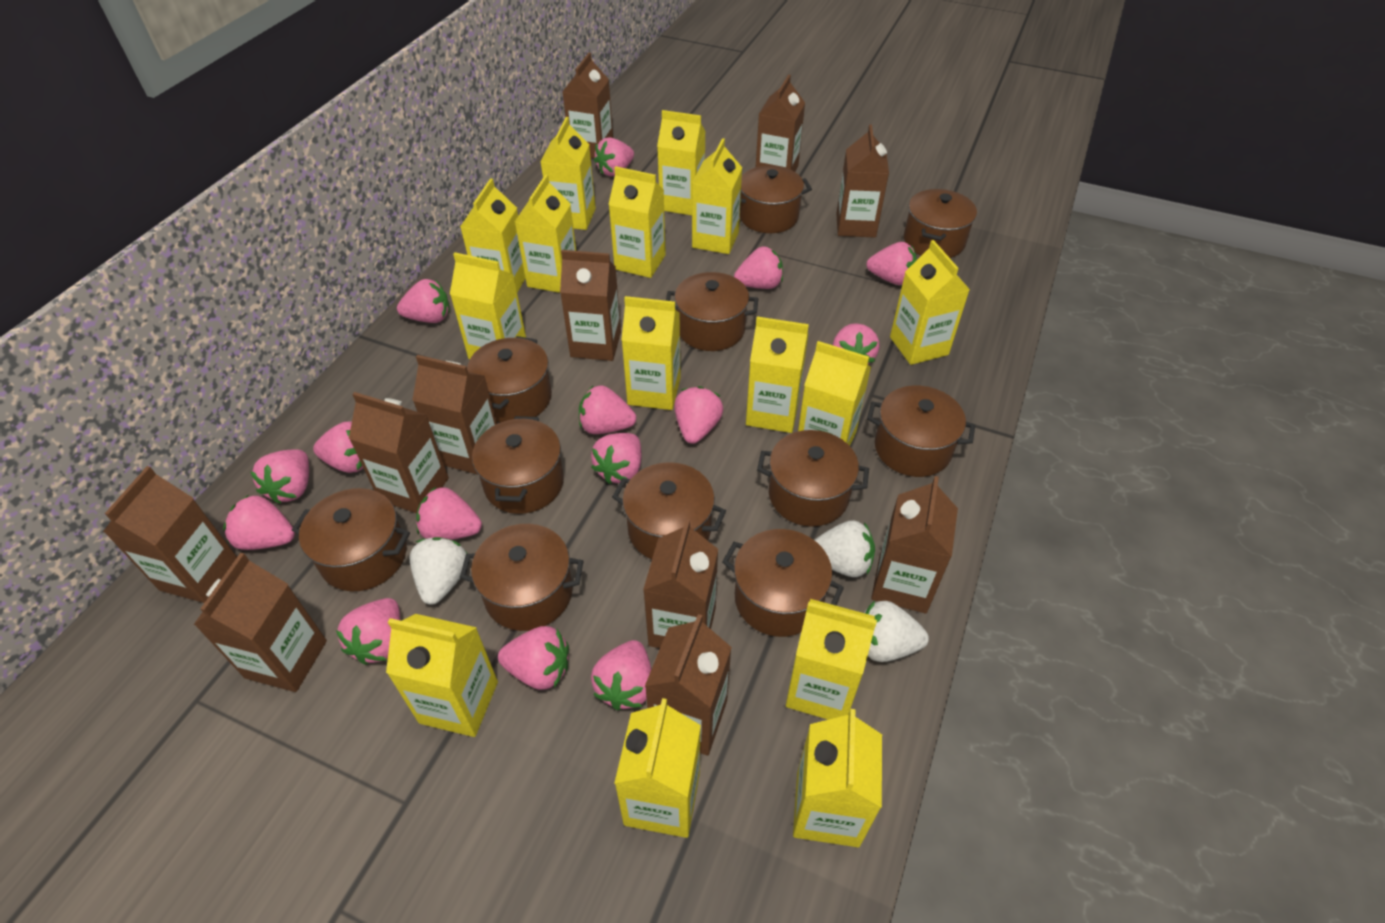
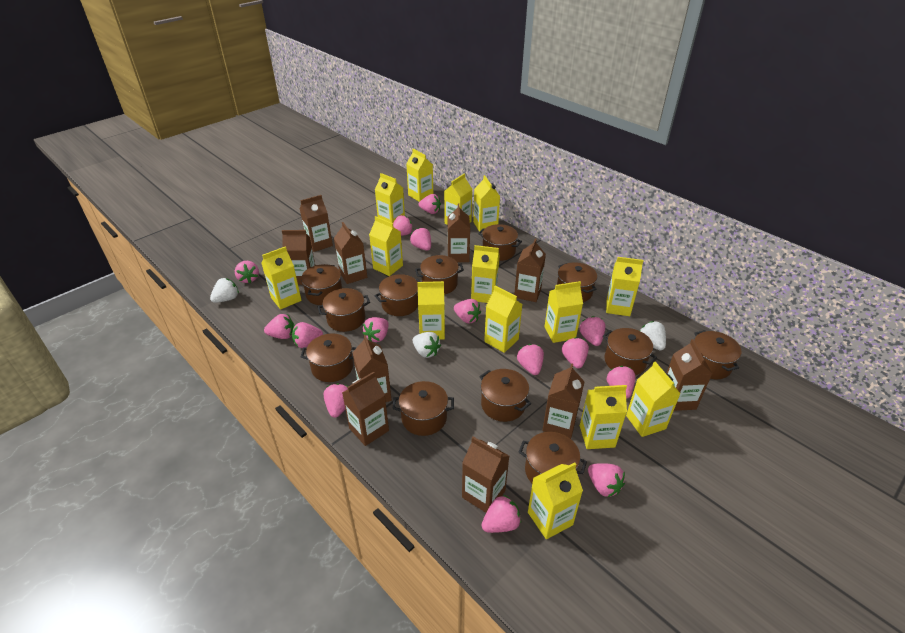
brown carton: [103,466,237,603] [194,553,327,692] [349,392,449,513] [413,355,497,475] [560,250,621,361] [562,52,613,158] [643,519,718,648] [645,614,732,755] [756,74,805,172] [836,124,889,238] [871,476,958,613] = 11 -> [282,230,315,285] [300,195,333,252] [334,222,367,284] [342,372,389,446] [352,335,391,402] [447,204,470,262] [462,437,509,513] [514,238,546,302] [542,363,584,439] [667,339,712,411] = 10
brown pot: [292,488,410,591] [460,524,583,631] [467,336,552,423] [472,416,564,514] [612,462,726,559] [666,272,758,351] [722,529,844,637] [740,166,812,233] [757,430,869,527] [867,386,975,477] [904,189,977,258] = 11 -> [301,264,342,305] [301,333,357,382] [318,288,370,332] [374,274,421,316] [392,381,454,436] [415,255,464,294] [478,224,522,261] [479,369,531,422] [519,432,587,483] [557,262,597,302] [603,328,657,375] [694,330,741,379] = 12
yellow carton: [386,614,498,737] [450,252,526,359] [460,178,526,293] [515,174,576,293] [540,117,596,230] [608,166,666,278] [614,698,701,838] [621,296,680,410] [657,110,706,215] [692,138,742,254] [746,317,809,433] [786,599,877,720] [793,709,882,847] [798,341,871,446] [890,240,970,365] = 15 -> [262,246,302,310] [369,216,403,276] [375,173,405,223] [406,149,433,202] [417,281,445,340] [444,174,472,225] [471,245,500,303] [473,175,500,232] [484,286,522,353] [528,463,583,539] [544,281,583,343] [580,385,627,449] [606,257,643,316] [626,362,681,437] = 14

